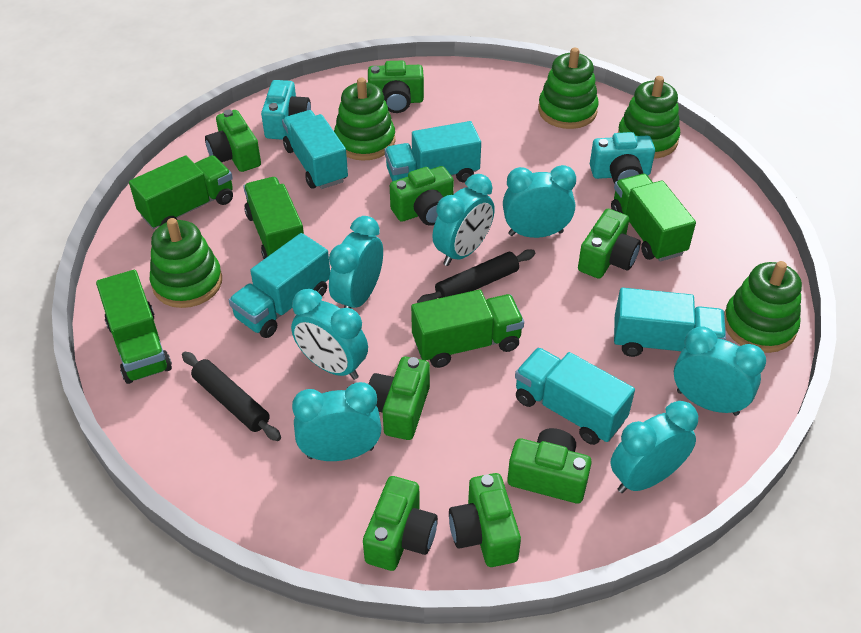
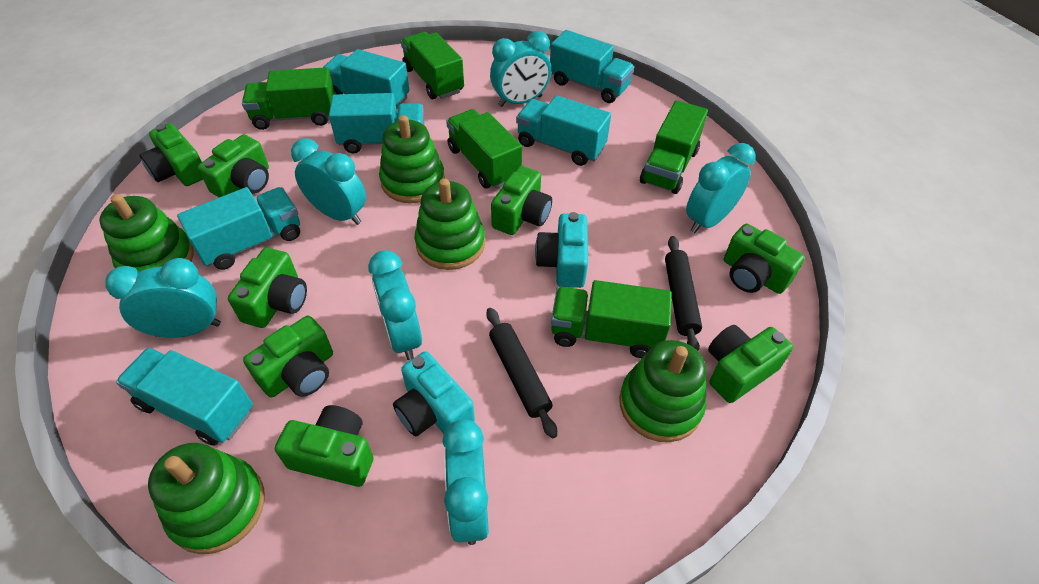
turquoise clock: [291,289,368,380] [292,382,382,461] [329,216,383,309] [432,174,495,266] [503,165,576,238] [610,401,698,493] [674,326,766,416] = 7 -> [105,258,221,338] [291,139,366,225] [368,250,422,360] [443,419,489,545] [490,31,551,107] [686,143,756,233] = 6
turquoise truck: [229,233,330,338] [282,110,348,189] [385,121,481,182] [515,348,635,445] [614,288,726,357] = 5 -> [116,348,253,446] [177,187,300,270] [323,49,409,110] [329,93,424,153] [516,95,611,166] [550,30,635,103] = 6

